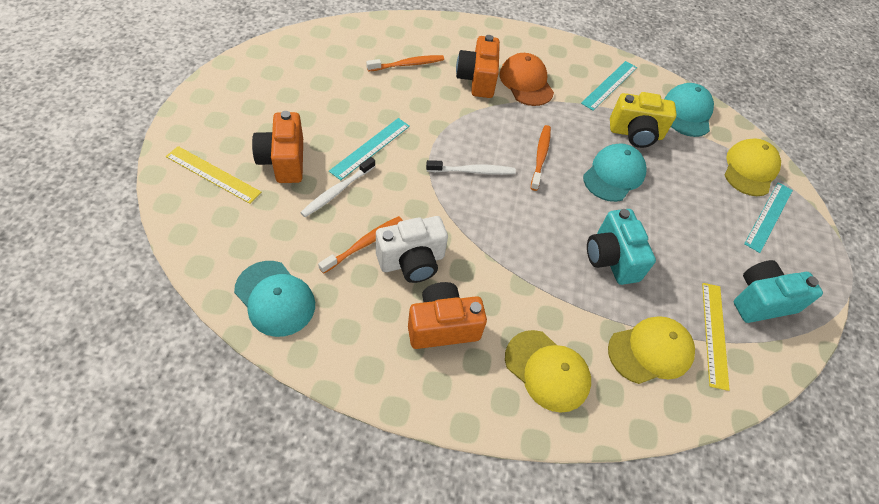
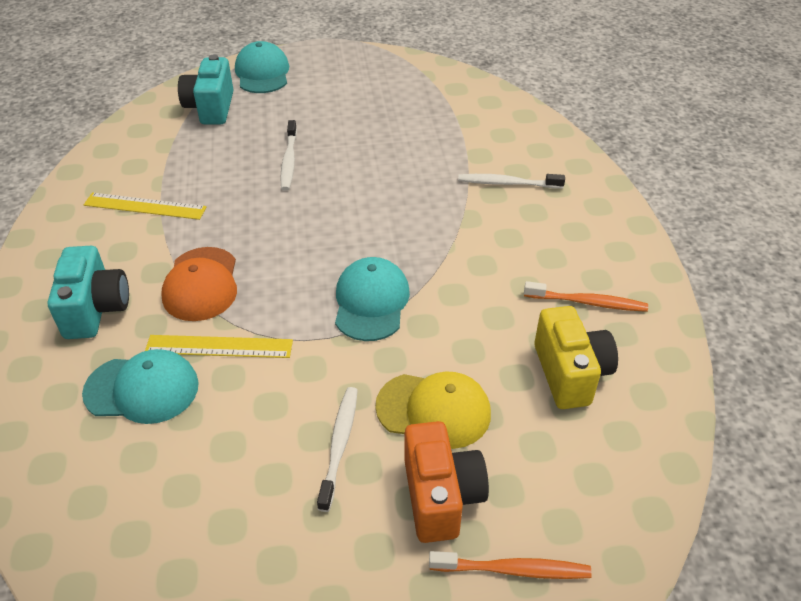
orange camera: [252,111,303,183] [408,282,487,349] [456,35,500,98] = 3 -> [404,421,489,543] = 1
orange toothbrush: [318,216,403,274] [366,55,444,72] [531,125,551,191] = 3 -> [429,551,592,579] [524,281,648,312] = 2
turquoise ruler: [329,118,410,180] [581,61,637,110] [744,182,793,253] = 3 -> none = 0
white camera: [376,216,448,283] = 1 -> none = 0
white toothbrush: [300,157,375,217] [426,160,516,175] = 2 -> [280,120,297,191] [317,387,358,512] [458,174,565,189] = 3
yellow cap: [505,330,591,413] [608,316,695,384] [725,138,781,196] = 3 -> [375,371,491,449] = 1

